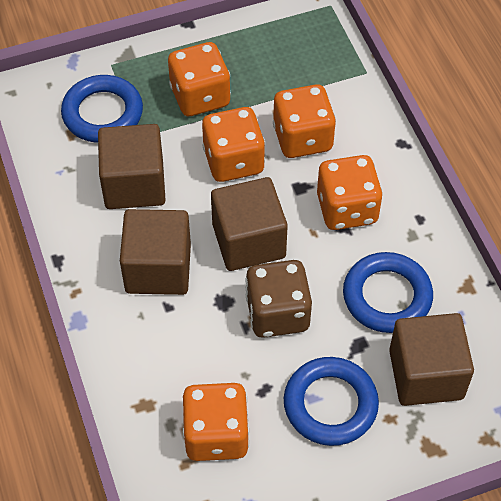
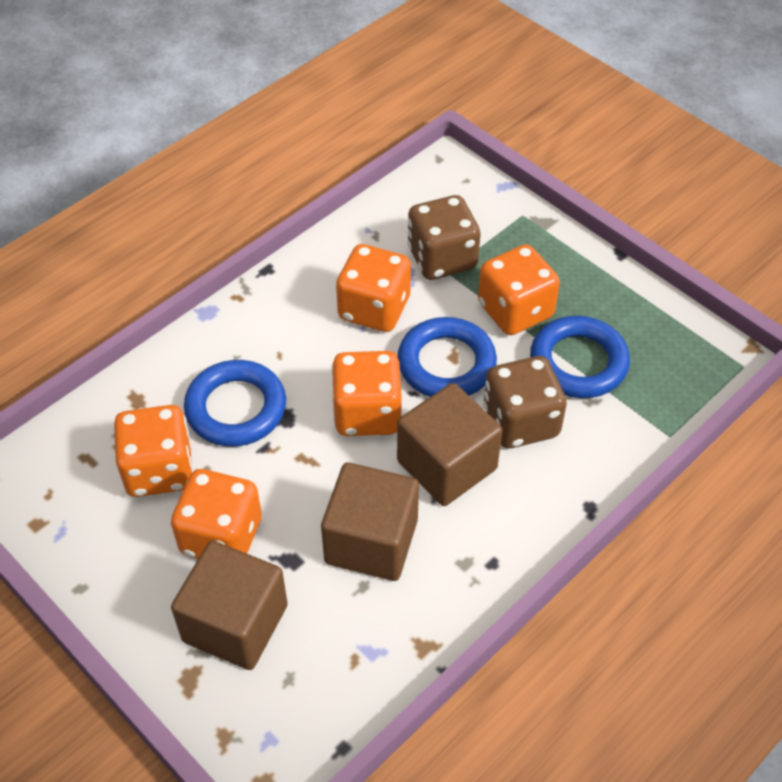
brown cube: [98,124,166,209] [120,209,191,295] [211,177,288,271] [389,313,474,406] = 4 -> [171,541,288,670] [321,462,419,581] [397,383,503,506] = 3
brown dice: [245,260,312,338] = 1 -> [407,195,481,280] [483,356,567,448] = 2

